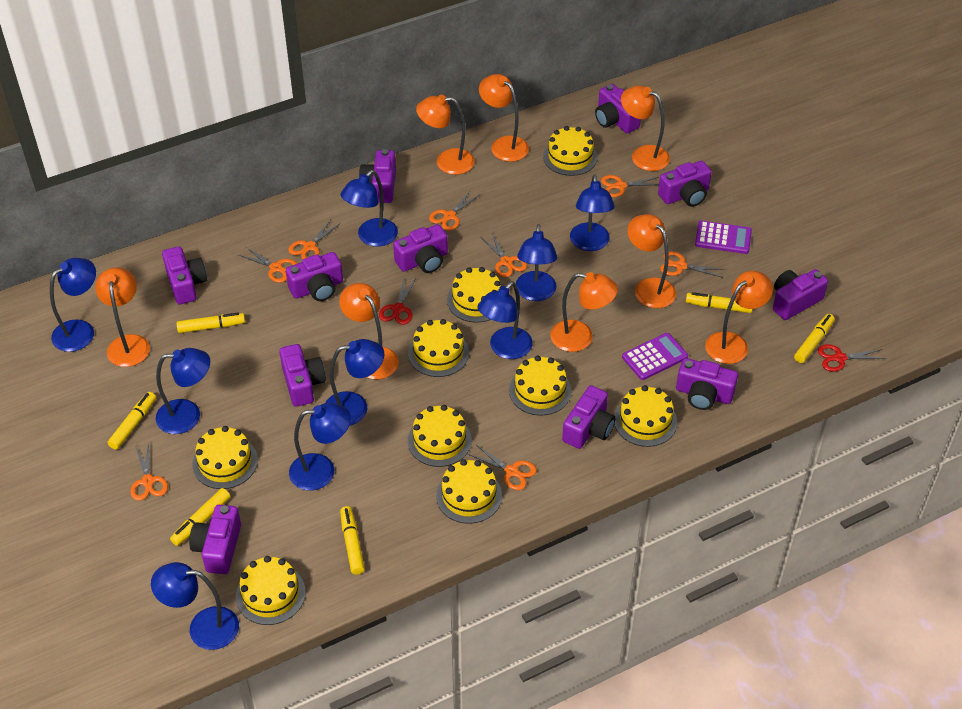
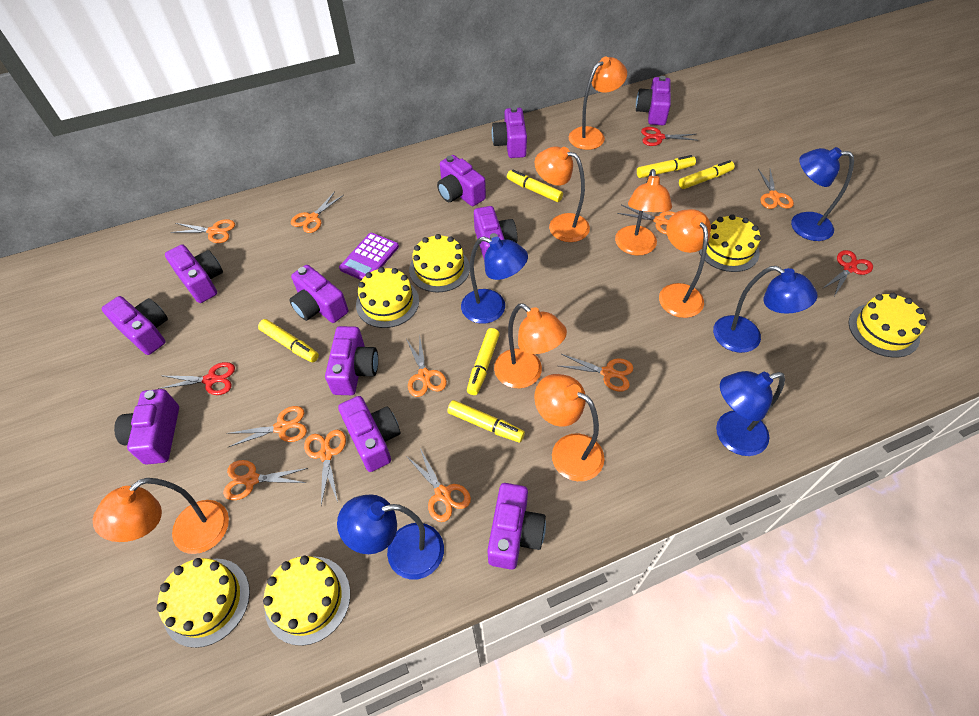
blue lamp: [50,258,96,352] [151,562,239,650] [156,348,210,434] [289,403,351,491] [325,339,384,426] [341,170,398,247] [477,281,532,359] [516,224,557,301] [570,174,615,251] = 9 -> [337,494,444,580] [461,236,528,324] [713,266,817,353] [716,371,785,456] [791,147,854,241] = 5
orange lamp: [95,267,150,367] [339,283,399,379] [416,95,475,175] [479,74,529,162] [550,272,618,352] [621,85,670,171] [628,214,676,308] [705,271,773,364] = 8 -> [93,478,229,554] [494,303,567,388] [534,374,605,481] [535,146,590,242] [569,57,627,150] [615,169,672,255] [659,209,711,318] = 7
orange scissors: [130,442,168,501] [239,247,297,283] [288,219,341,259] [429,190,479,231] [468,444,537,490] [481,232,527,277] [601,175,659,197] [660,251,723,278] = 8 -> [171,219,235,243] [223,460,308,500] [227,406,307,447] [291,192,344,233] [304,430,346,505] [406,335,447,397] [406,448,471,522] [559,354,633,392] [617,205,675,234] [758,169,794,209] = 10
purple calculator: [622,333,688,380] [695,221,752,254] = 2 -> [339,233,399,280] = 1
red scissors: [379,278,416,325] [818,344,886,372] = 2 -> [158,362,235,395] [641,127,699,146] [822,250,873,296] = 3
yellow cake: [192,426,258,489] [236,556,306,625] [408,319,469,377] [408,405,472,467] [436,459,502,524] [447,267,501,323] [509,356,571,416] [543,126,597,176] [614,385,677,447] = 9 -> [157,558,250,648] [263,556,350,646] [356,267,419,328] [409,234,470,293] [699,214,761,272] [848,293,927,358] = 6

